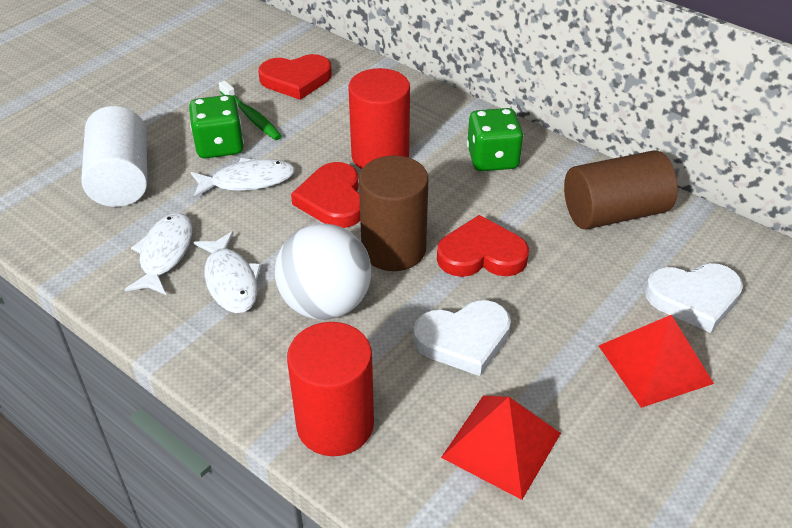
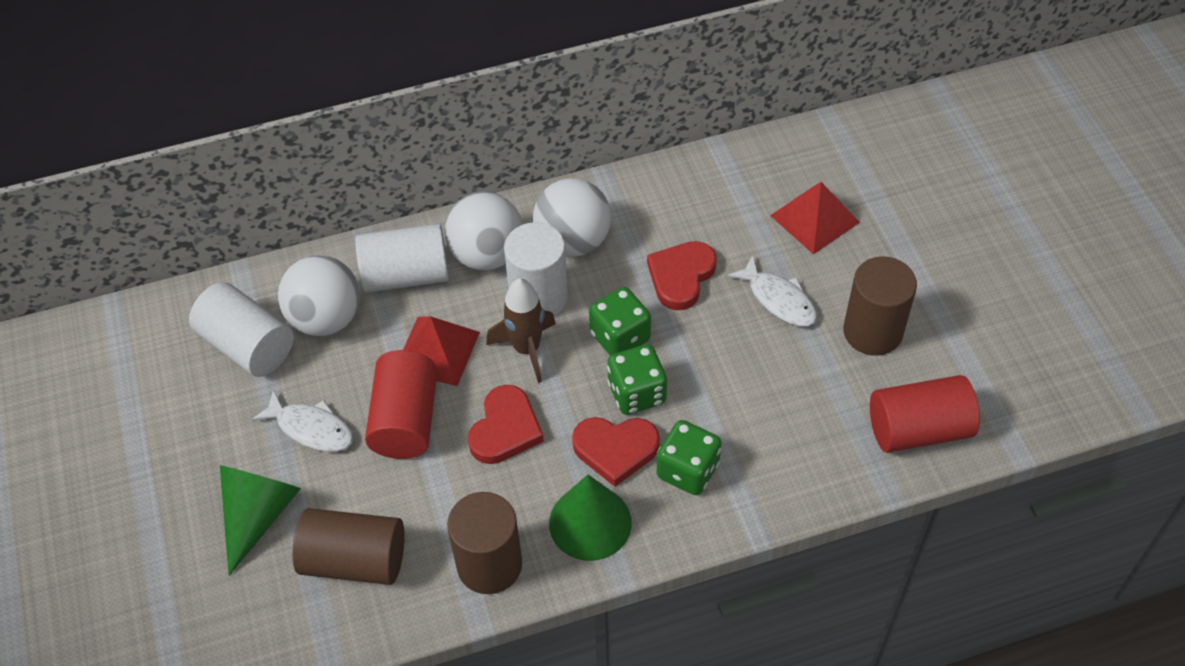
brown cylinder: [359,155,428,271] [564,150,678,229] = 2 -> [293,508,405,585] [447,492,522,594] [843,256,917,356] = 3
brown rocket: none = 0 -> [486,278,556,383] = 1
green cone: none = 0 -> [220,465,301,576] [549,475,632,561] = 2
green dice: [189,95,244,159] [467,108,524,171] = 2 -> [589,287,651,356] [607,344,667,415] [657,420,722,495] = 3
green toothbrush: [219,80,282,140] = 1 -> none = 0
white ball: [275,224,371,320] = 1 -> [278,255,360,336] [445,192,523,270] [533,178,611,257] = 3
white cylinder: [81,106,147,207] = 1 -> [189,282,294,377] [355,224,449,293] [504,222,568,316] = 3
white fish: [124,212,192,295] [191,158,295,198] [194,231,261,313] = 3 -> [252,390,353,452] [727,256,817,327] = 2
white heart: [413,300,511,376] [645,263,743,333] = 2 -> none = 0

